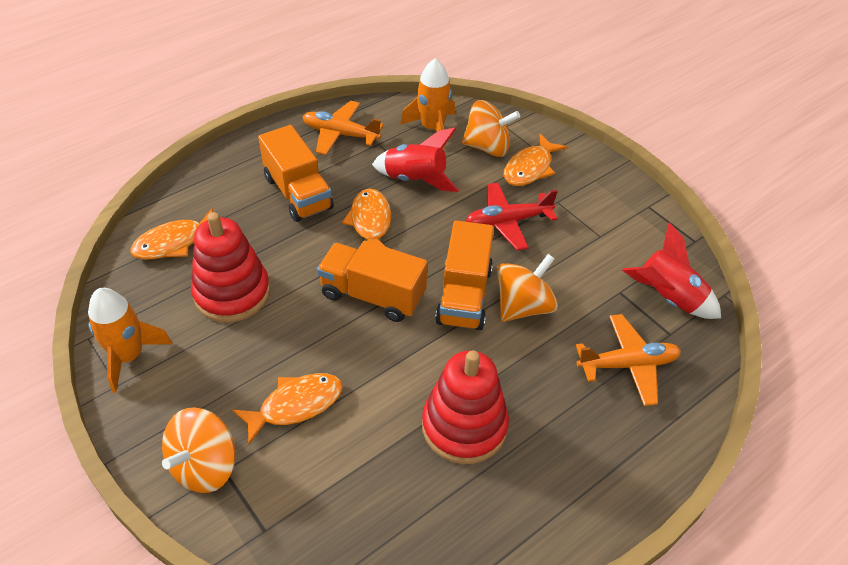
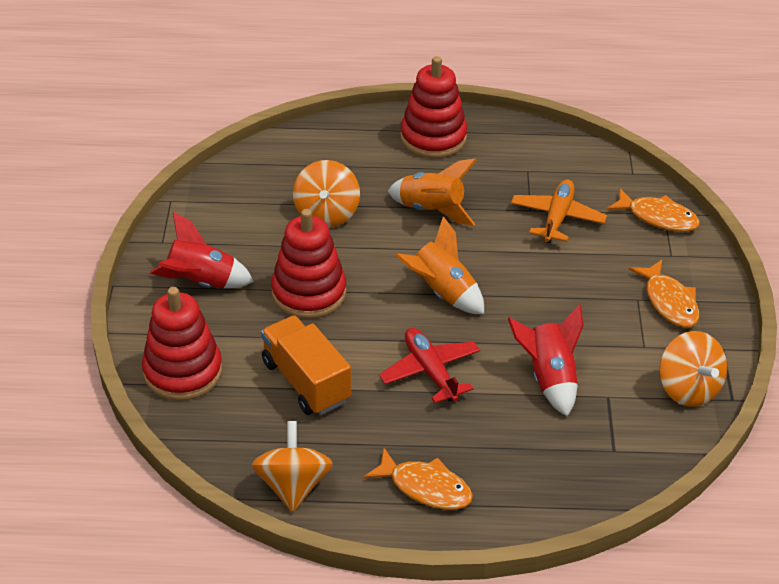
orange fish: [130,208,213,260] [232,373,343,445] [342,189,391,247] [503,134,568,186] = 4 -> [364,448,473,510] [607,188,700,232] [629,260,699,328] = 3
orange plane: [303,101,384,155] [576,314,681,406] = 2 -> [511,179,607,243] = 1
orange truck: [258,125,334,222] [317,241,428,322] [435,221,494,330] = 3 -> [261,316,351,415] = 1
red stacking toy: [191,212,270,323] [422,350,509,464] = 2 -> [142,287,222,401] [271,209,346,319] [400,56,467,158] = 3

